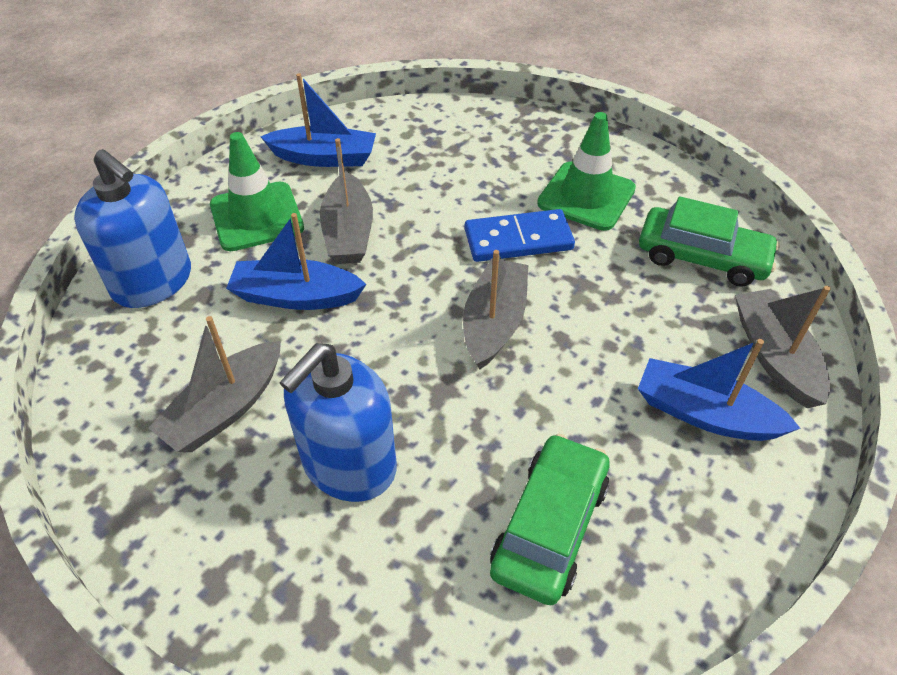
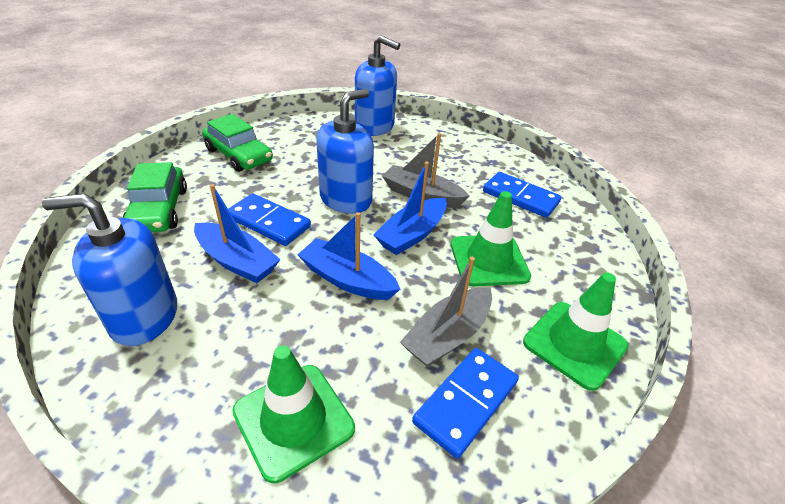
blue domino: [464,209,575,262] = 1 -> [228,193,311,246] [412,348,519,458] [483,172,562,218] = 3
blue soap dispenser: [74,149,191,308] [279,343,397,502] = 2 -> [42,193,177,346] [316,89,374,214] [355,35,400,136] = 3
green traffic cone: [210,132,304,251] [537,112,636,231] = 2 -> [232,345,355,483] [451,191,531,286] [523,272,628,391] = 3
grey boat: [148,316,281,452] [320,138,373,264] [463,250,528,370] [735,286,831,408] = 4 -> [382,133,469,208] [400,257,492,367] = 2

